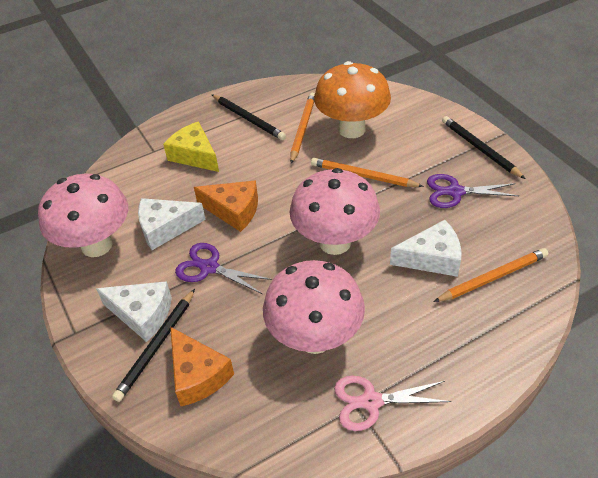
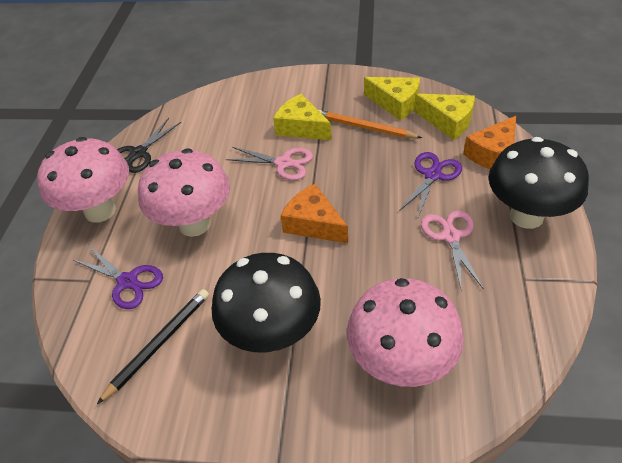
black mushroom: none = 0 -> [212,253,321,352] [489,137,589,229] = 2
black pencil: [112,289,195,402] [211,94,286,140] [442,116,525,179] = 3 -> [97,289,209,404] = 1
black scissors: none = 0 -> [117,118,181,173] = 1
orange mushroom: [314,61,391,138] = 1 -> none = 0
orange pencil: [290,93,315,164] [311,158,424,187] [434,248,548,302] = 3 -> [318,110,422,138] = 1
pink scissors: [334,376,451,431] = 1 -> [226,147,313,180] [421,210,484,289] = 2
white cheese: [96,281,172,342] [138,198,206,250] [390,220,461,277] = 3 -> none = 0
yellow cheese: [163,121,219,172] = 1 -> [273,94,332,140] [364,77,420,120] [414,94,475,140] = 3

